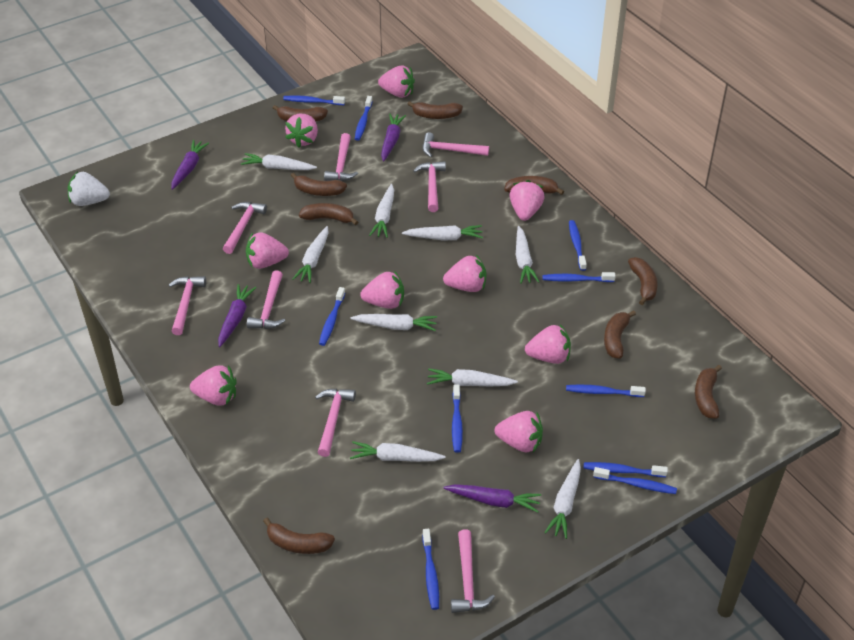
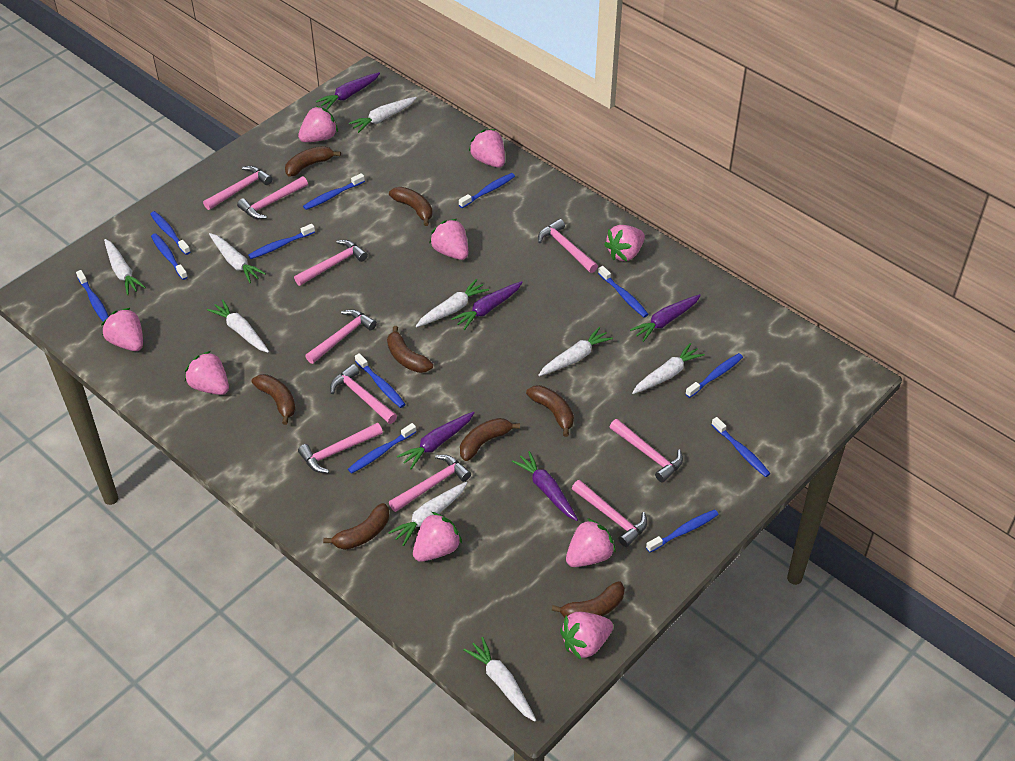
blue toothbrush: [283,95,345,105] [319,287,345,346] [355,96,373,141] [422,529,439,610] [452,385,463,453] [542,272,615,282] [566,385,646,397] [569,220,587,271] [583,462,668,477] [593,467,677,494] = 10 -> [76,270,109,321] [150,211,191,255] [151,233,188,280] [248,224,315,259] [303,173,365,210] [348,423,416,474] [355,353,406,408] [459,173,515,208] [598,266,649,317] [646,509,718,553] [685,353,743,398] [712,417,771,477] = 12
brown banana: [263,518,335,554] [273,105,328,121] [291,173,347,196] [299,203,358,225] [408,101,463,119] [504,176,564,195] [604,310,636,359] [628,257,658,305] [695,365,722,419] = 9 -> [252,374,296,425] [285,146,341,177] [323,503,389,550] [387,326,433,373] [389,187,433,226] [460,418,520,461] [526,385,574,437] [552,581,625,618] = 8
pink hammer: [169,276,206,335] [223,202,267,254] [247,270,285,329] [315,389,356,457] [324,133,358,181] [413,161,446,212] [422,132,489,157] [451,529,495,613] = 8 -> [203,166,273,210] [237,176,308,219] [294,240,368,286] [298,423,383,473] [305,309,377,364] [330,364,397,424] [389,455,471,512] [538,219,598,273] [572,480,647,547] [610,419,683,483] = 10
purple carrot: [171,140,209,190] [218,284,256,347] [381,114,406,162] [443,484,541,513] = 4 -> [316,72,380,110] [397,411,475,469] [451,281,523,330] [512,451,578,521] [630,294,701,342] = 5
white strawberry: [68,171,110,206] = 1 -> none = 0

